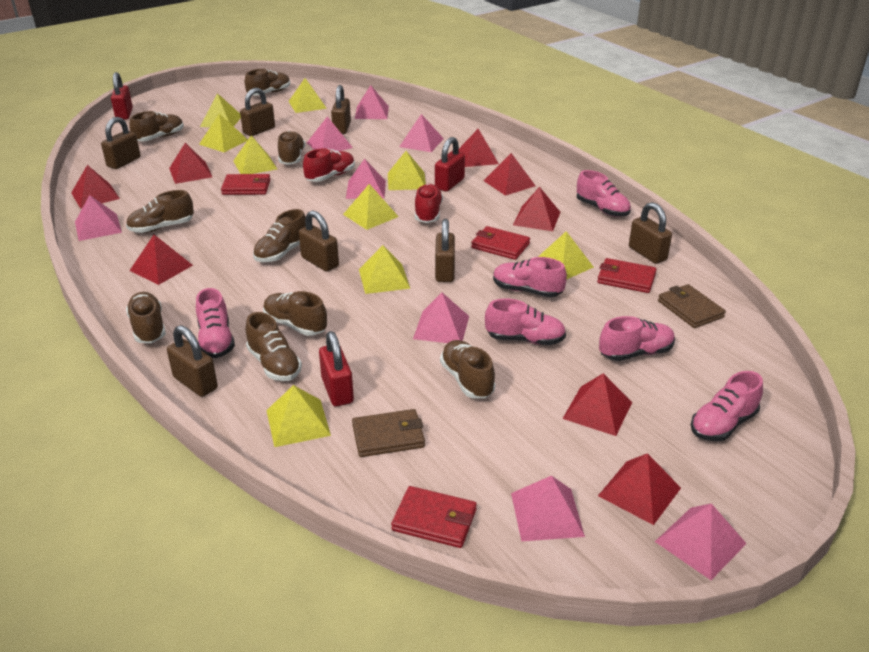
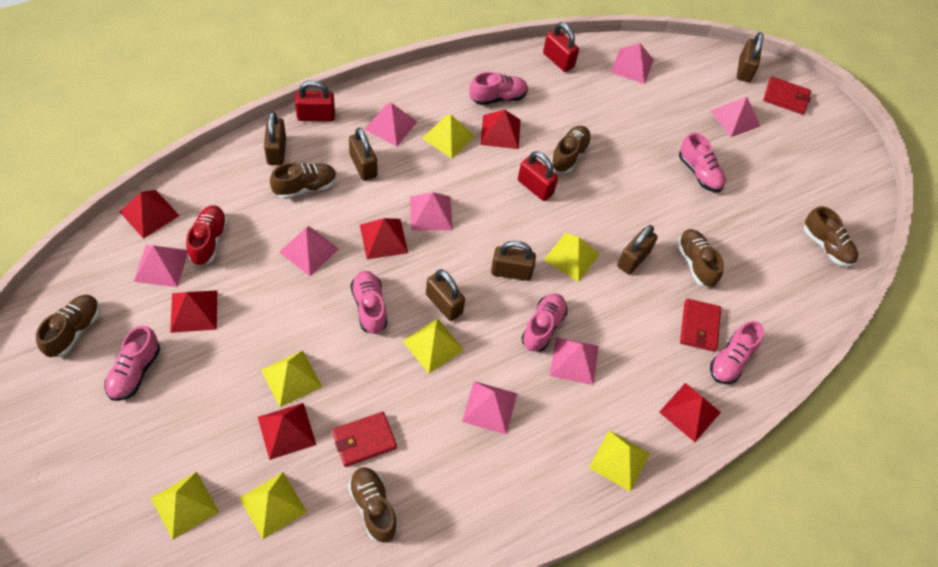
brown padlock: [101,117,141,169] [167,325,218,397] [240,88,275,136] [299,210,339,272] [331,85,351,134] [435,219,455,282] [629,202,672,264] = 7 -> [264,112,286,165] [349,127,377,181] [426,270,465,321] [491,241,536,281] [617,225,658,274] [737,32,764,82] = 6
brown shoe: [126,190,194,233] [126,292,166,343] [129,111,184,141] [245,69,290,96] [245,312,302,381] [253,209,306,262] [263,291,327,336] [278,131,305,165] [440,340,495,398] = 9 -> [36,295,100,357] [270,163,337,199] [348,467,398,543] [551,126,592,173] [677,229,724,287] [804,206,858,267] = 6
brown wallet: [352,409,425,457] [658,284,726,328] = 2 -> none = 0
red pyramid: [71,165,120,209] [129,235,193,285] [169,143,212,184] [459,129,499,167] [484,153,535,196] [513,187,561,231] [563,373,632,436] [598,453,681,525] = 8 -> [120,190,179,239] [170,290,217,333] [258,403,316,460] [360,218,408,259] [480,110,521,149] [659,383,721,442] = 6
red shoe: [303,148,355,182] [415,184,443,223] = 2 -> [186,205,228,266] = 1
red wallet: [221,174,270,195] [391,486,477,548] [471,226,530,260] [597,258,657,293] = 4 -> [332,412,397,467] [680,299,721,352] [763,77,811,114] = 3
yellow pyramid: [199,113,248,152] [200,93,241,128] [233,135,277,174] [266,385,331,447] [289,78,327,113] [343,184,399,230] [359,245,410,294] [388,151,426,190] [538,231,594,279] = 9 -> [151,472,219,540] [239,472,307,539] [261,350,322,407] [403,318,464,374] [422,115,475,159] [544,233,600,282] [589,430,650,492] = 7

